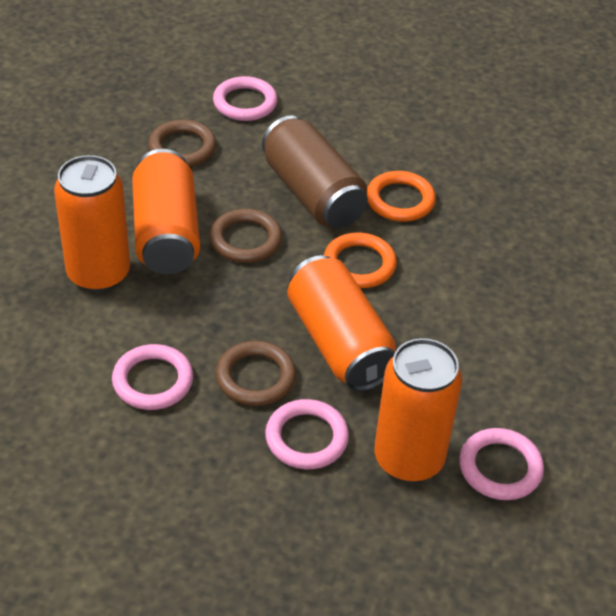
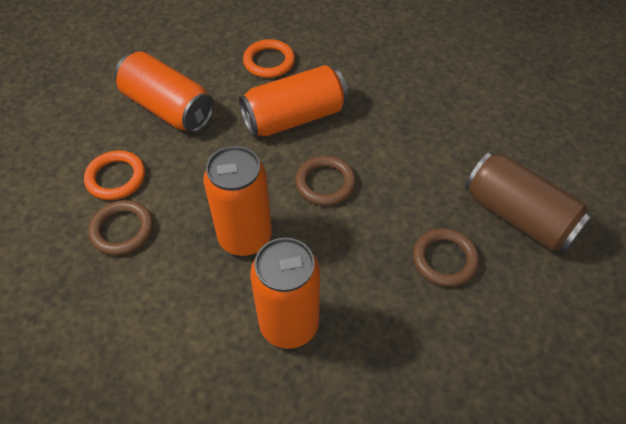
pink ring: [112,344,193,410] [213,76,278,121] [265,399,349,469] [459,428,544,500] = 4 -> none = 0

